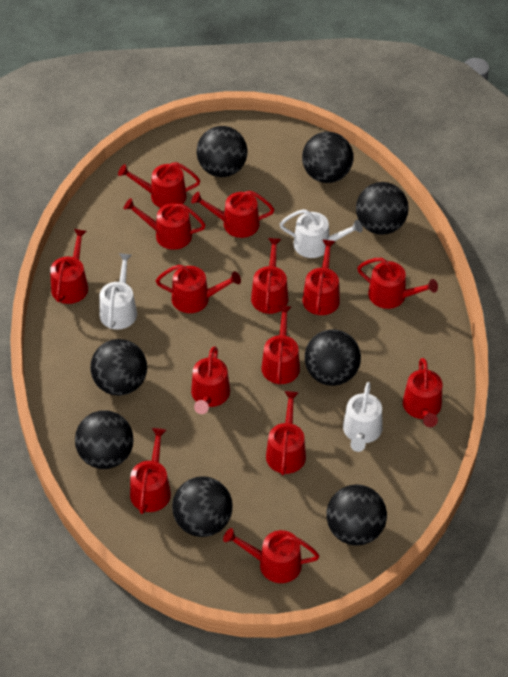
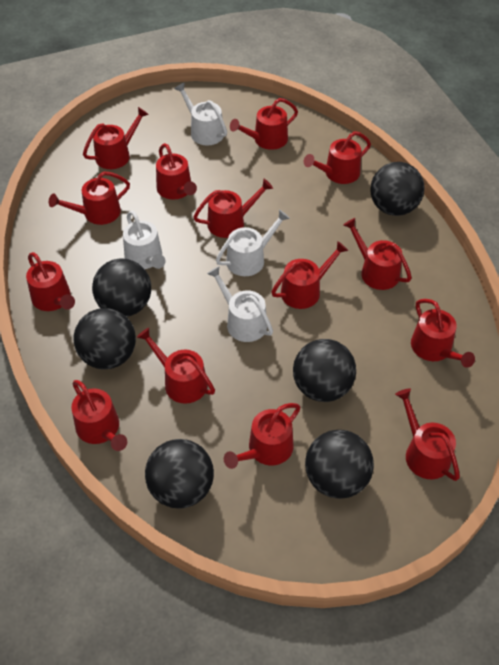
black ball: [75,410,134,469] [90,339,147,396] [172,476,233,537] [197,126,247,177] [302,132,353,183] [305,329,361,386] [326,484,387,546] [356,182,409,235] = 8 -> [74,308,136,369] [92,258,151,317] [145,439,214,508] [293,339,356,402] [305,430,374,499] [370,162,425,216] = 6
white watering can: [99,253,137,330] [280,209,363,258] [343,382,383,452] = 3 -> [123,211,166,269] [174,82,227,145] [207,266,273,342] [216,210,290,276] = 4

